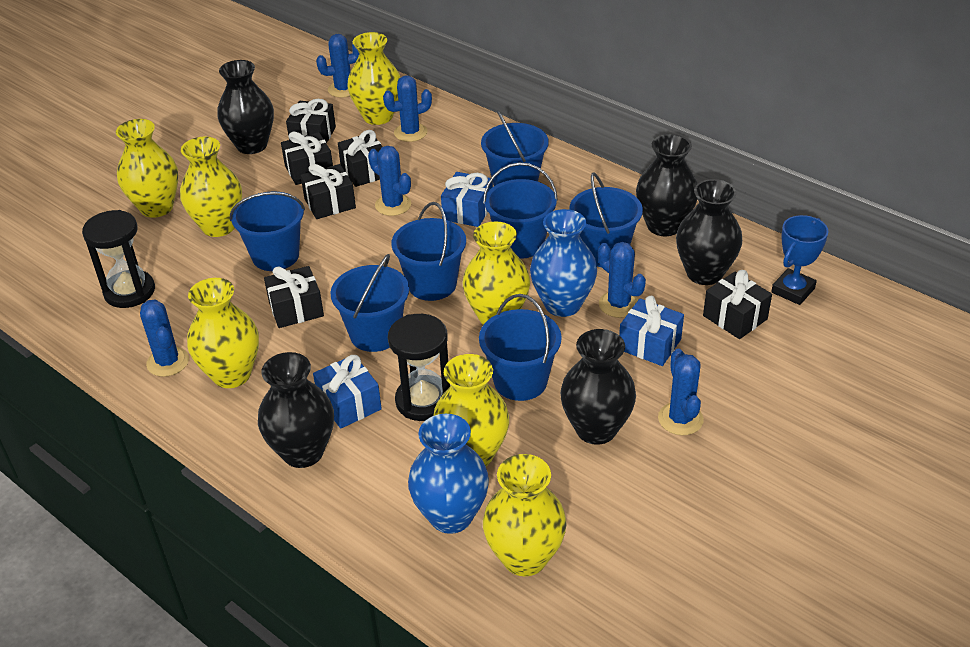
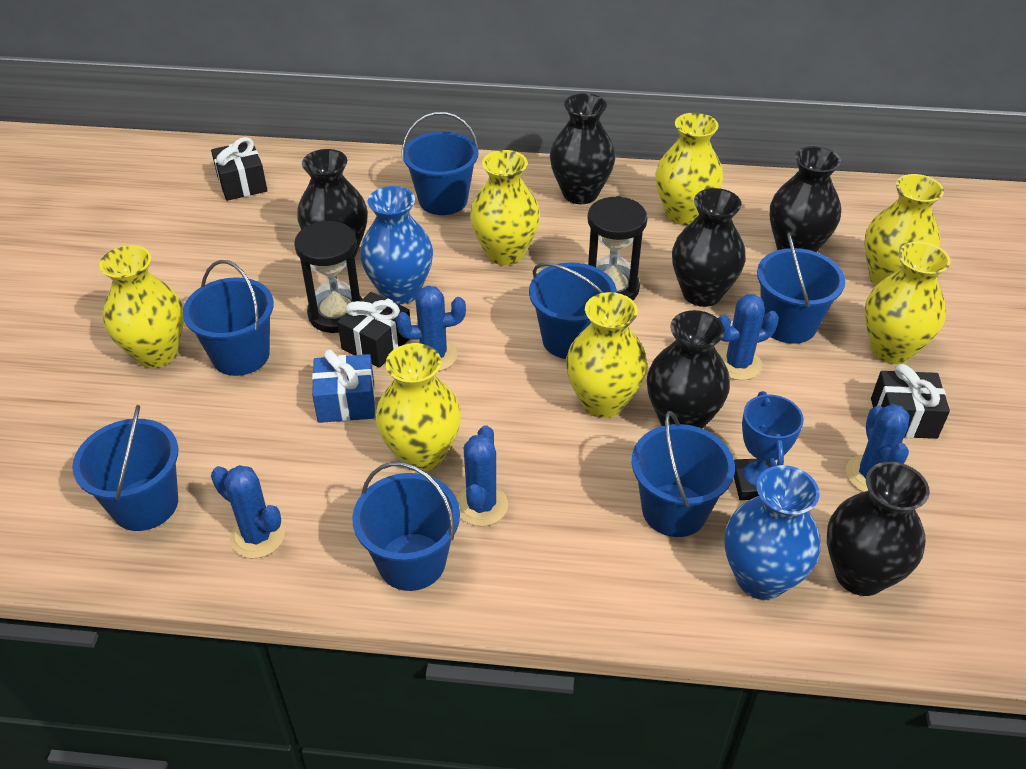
black gift: [264,266,324,328] [281,131,333,185] [286,99,336,144] [300,164,356,219] [338,130,383,187] [703,270,772,339] = 6 -> [211,137,267,201] [337,292,410,368] [871,364,950,439] = 3
black vase: [217,60,274,154] [258,352,334,468] [560,329,636,445] [636,134,698,236] [676,179,742,285] = 5 -> [297,149,368,257] [550,93,616,204] [647,310,730,428] [672,188,746,307] [770,146,841,252] [827,462,930,596] = 6
blue cactus: [140,299,189,377] [316,34,359,98] [368,146,411,216] [383,75,432,142] [598,242,646,318] [658,349,704,435] = 6 -> [211,465,285,558] [396,286,466,371] [457,425,508,526] [718,294,779,380] [846,404,910,492] = 5
blue gift: [313,355,382,429] [441,172,493,227] [619,296,684,366] = 3 -> [312,349,375,423] = 1

